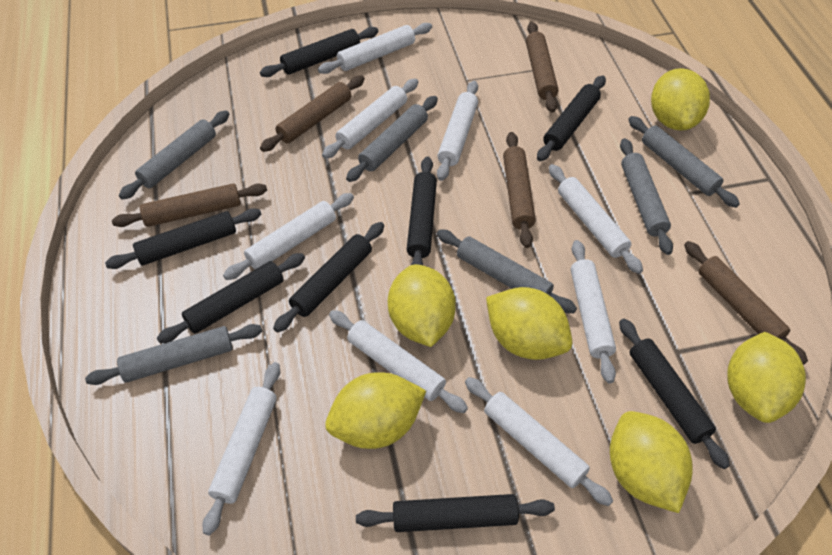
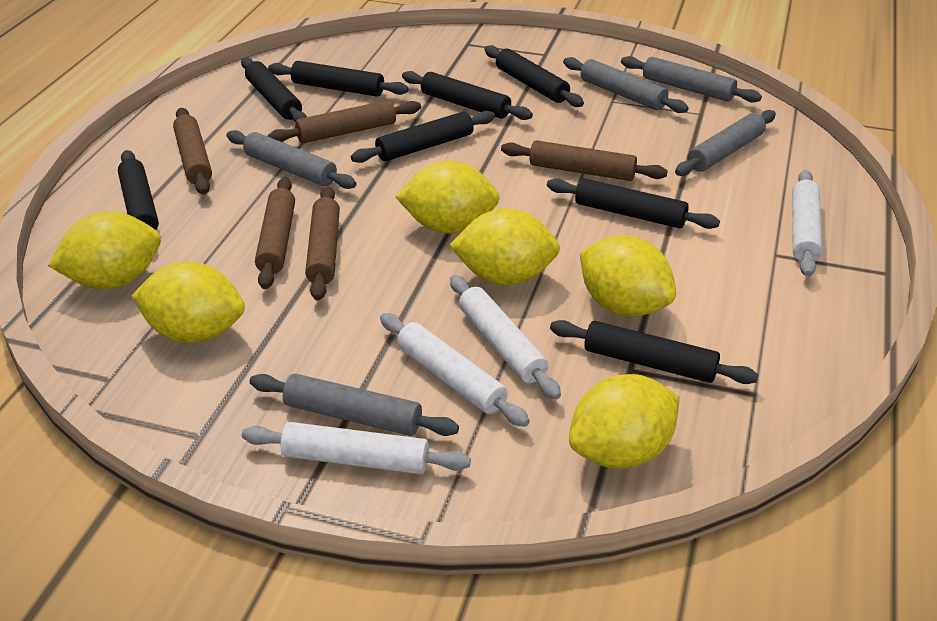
grey rolling pin: [85,324,262,385] [119,110,229,200] [346,96,438,182] [437,230,577,314] [620,138,673,255] [628,116,740,208] = 6 -> [227,130,357,189] [250,374,459,436] [563,57,689,113] [621,56,762,103] [675,110,776,176] = 5
white rolling pin: [203,362,280,535] [223,193,354,280] [318,23,432,74] [322,79,418,159] [329,310,468,413] [437,81,478,181] [465,377,613,506] [549,164,643,274] [571,240,616,383] = 9 -> [242,422,471,474] [380,313,530,427] [450,275,561,400] [792,170,822,277] = 4

